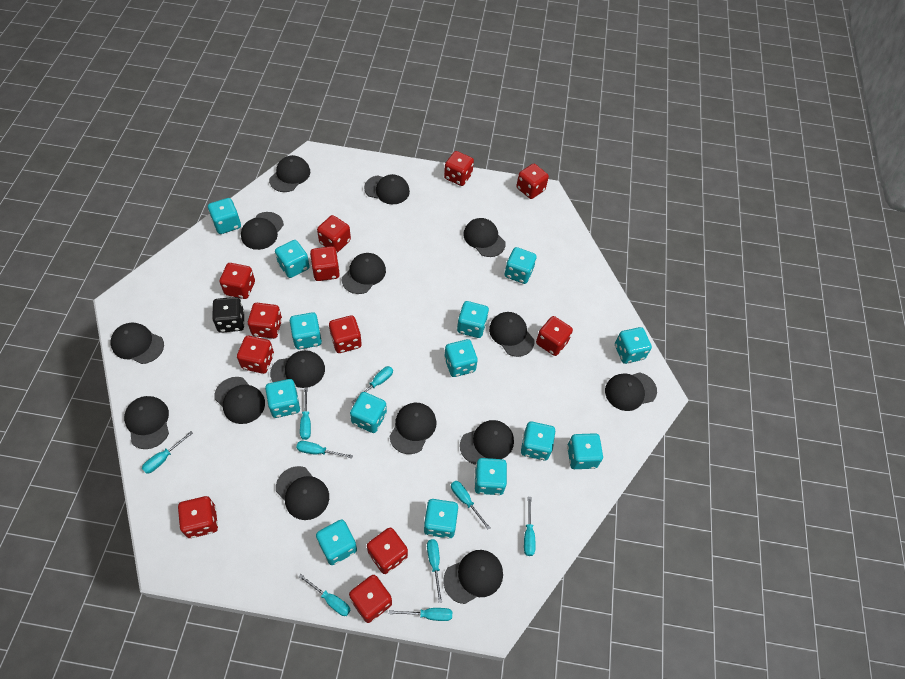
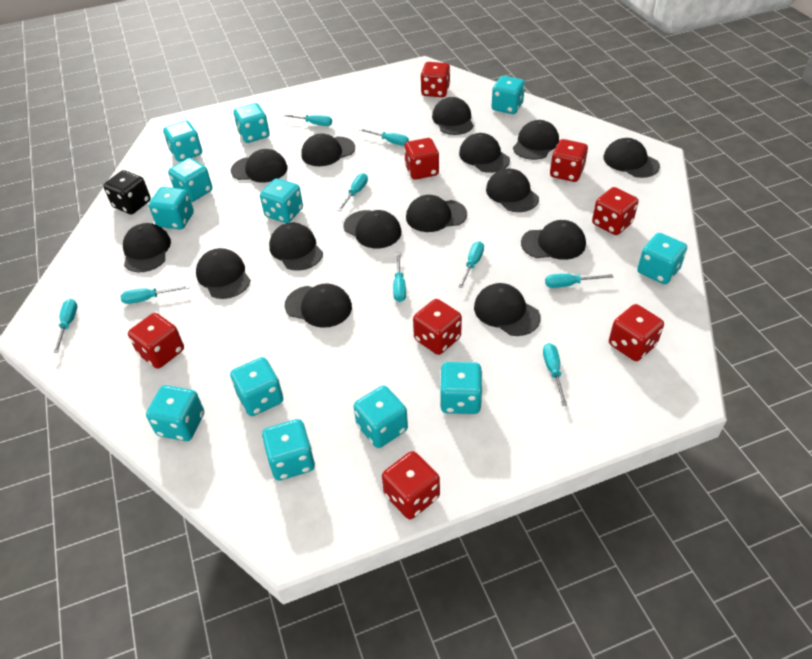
red dice: [178,496,218,538] [220,263,255,299] [237,336,274,374] [248,303,282,339] [310,246,340,281] [317,215,351,253] [329,315,362,353] [349,575,392,623] [367,527,408,574] [444,151,474,186] [517,164,549,199] [536,316,573,356] = 12 -> [128,313,184,369] [382,451,440,519] [404,138,439,180] [413,299,462,355] [421,62,450,97] [550,139,588,182] [592,187,638,235] [609,304,664,361] = 8
turquoise dice: [208,198,241,234] [265,379,300,418] [275,240,310,278] [289,312,322,349] [316,520,357,565] [350,392,387,433] [424,499,459,538] [444,339,478,377] [457,301,489,338] [474,458,507,495] [505,247,537,284] [521,422,555,460] [567,433,603,469] [615,327,652,364] = 14 -> [146,385,204,441] [149,187,194,230] [163,120,202,162] [168,158,212,202] [230,357,283,416] [233,103,270,143] [260,178,303,223] [262,419,315,481] [354,386,408,448] [440,362,483,414] [492,76,525,114] [637,233,687,284] = 12

